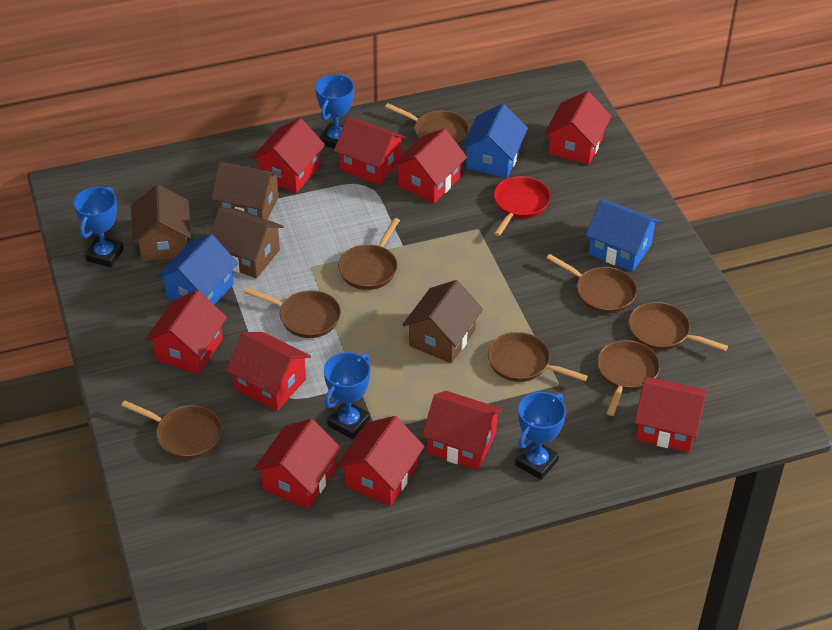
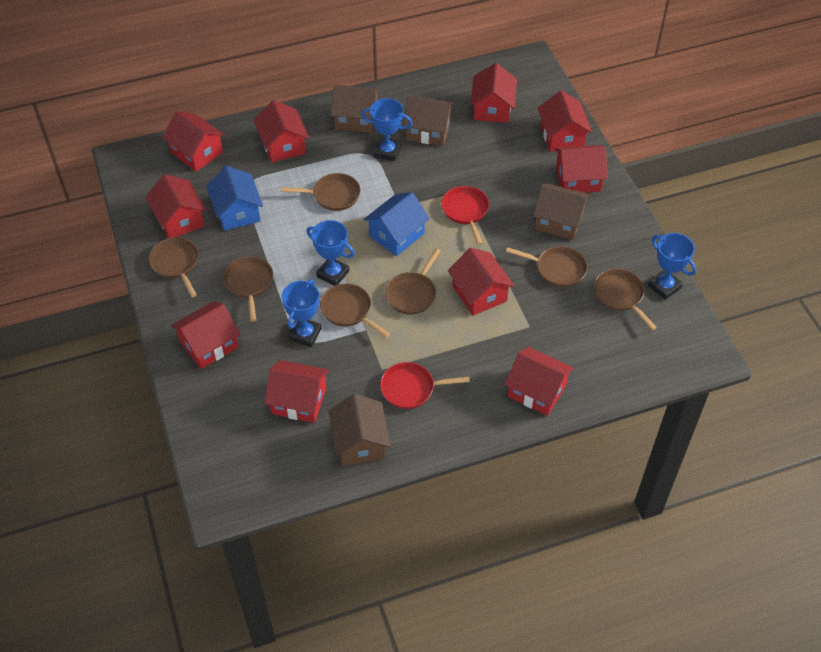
blue house: [157,234,238,305] [461,104,528,178] [586,200,660,272] = 3 -> [206,166,263,231] [364,192,430,256] = 2
brown pan: [121,400,222,459] [244,288,341,338] [338,218,400,290] [385,103,469,145] [488,332,588,382] [546,254,637,313] [597,340,660,416] [629,302,728,351] = 8 -> [149,237,199,297] [223,256,273,322] [281,173,361,211] [320,284,390,338] [385,249,440,315] [506,246,587,287] [594,269,657,330] = 7
red pan: [494,176,551,236] = 1 -> [380,362,470,409] [441,186,489,245] = 2

